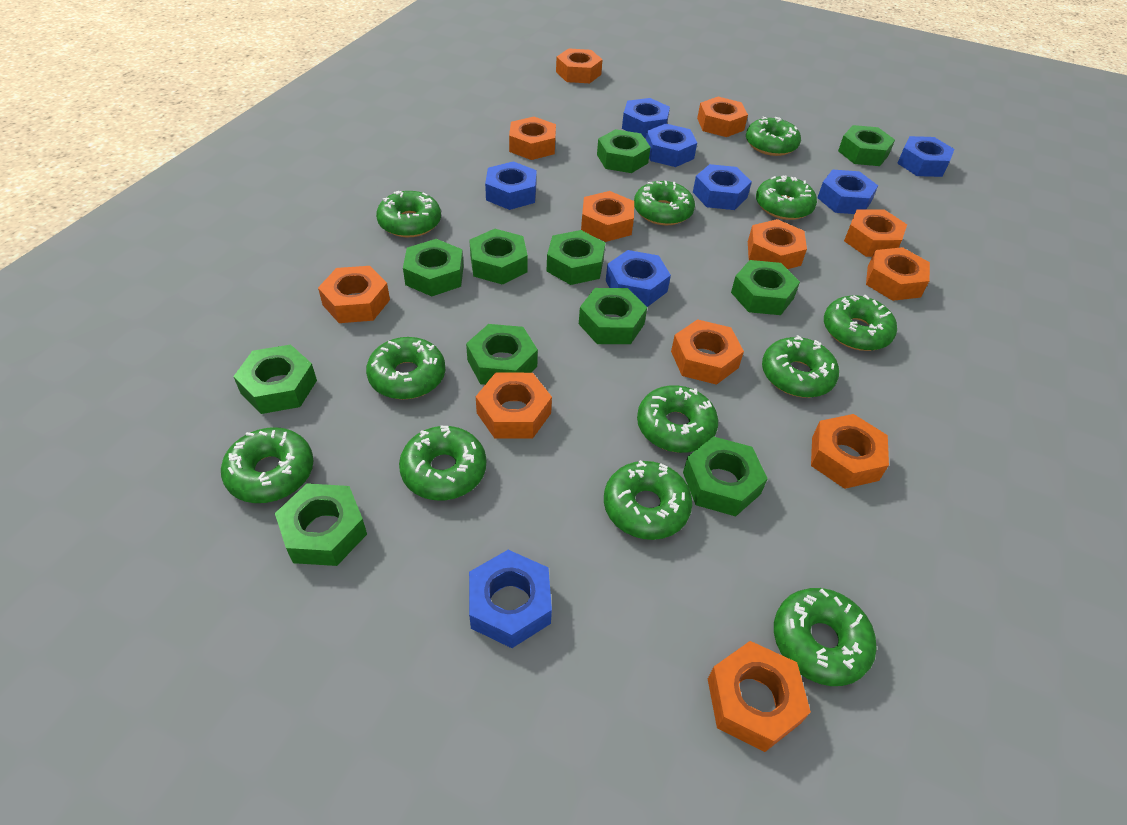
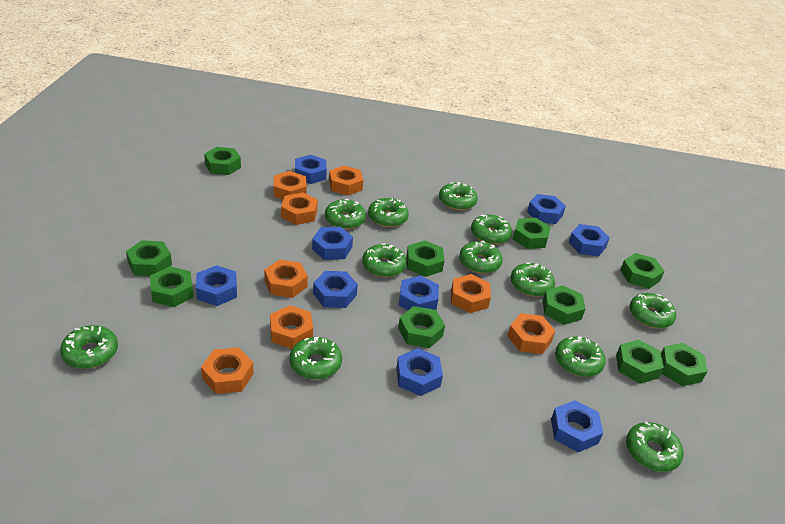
blue nut: [469,550,552,648] [485,161,537,210] [606,250,671,307] [622,98,670,138] [646,123,697,167] [693,164,752,210] [817,170,878,214] [897,136,955,177] = 8 -> [196,265,237,306] [295,155,327,184] [312,227,353,260] [313,271,358,308] [396,348,443,396] [399,276,439,310] [527,194,566,224] [551,400,603,452] [568,224,610,257] = 9
green nut: [233,344,317,414] [275,483,367,566] [403,239,464,296] [466,324,538,385] [469,229,528,285] [547,230,605,285] [579,288,647,344] [597,129,651,173] [683,436,768,516] [731,260,800,315] [838,125,895,166] = 11 -> [126,240,172,276] [150,266,194,307] [204,147,241,175] [398,306,445,348] [406,241,445,277] [513,218,551,249] [543,285,585,325] [616,340,664,384] [620,253,665,289] [661,343,708,386] = 10
orange nut: [318,266,390,323] [476,372,552,439] [509,117,556,160] [556,48,603,83] [581,191,634,242] [671,319,744,385] [697,97,748,137] [708,641,811,752] [748,219,807,269] [811,414,889,489] [844,210,907,257] [866,247,930,301] = 12 -> [201,348,254,394] [264,259,308,298] [270,305,313,349] [274,171,307,200] [281,193,318,225] [329,166,363,196] [451,274,491,313] [508,313,555,354] = 8

